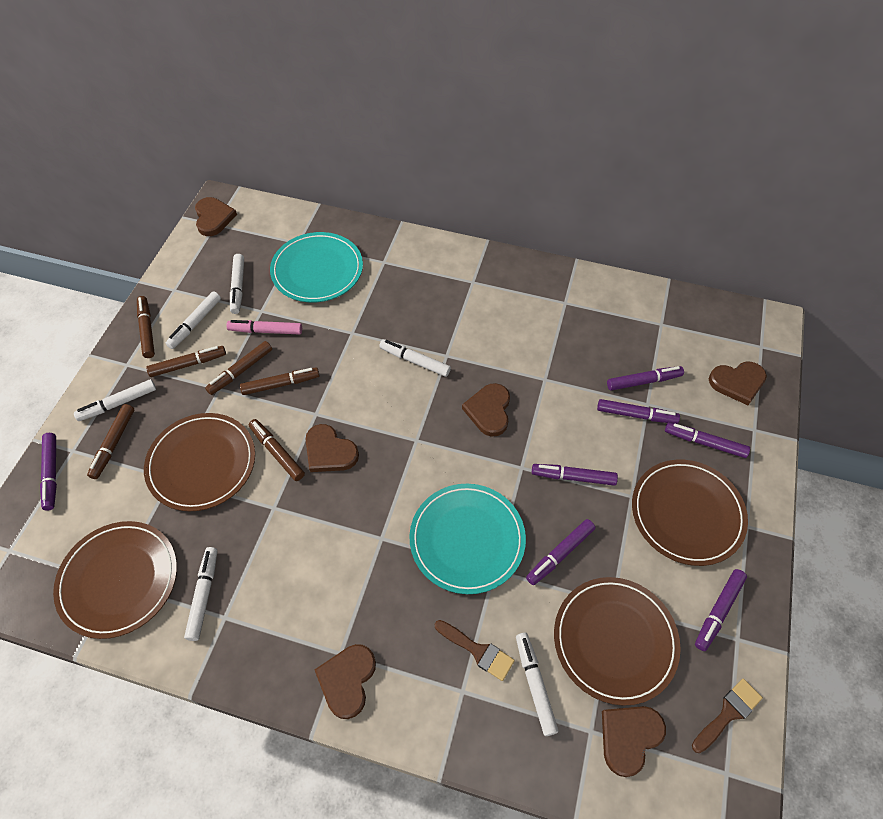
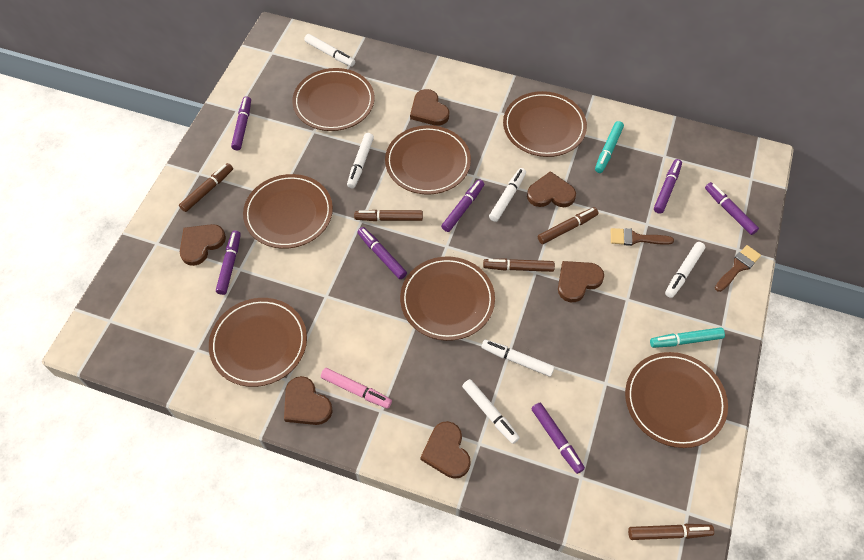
brown marker: [87,404,134,479] [137,296,155,358] [146,346,226,377] [205,341,272,395] [240,368,320,395] [249,419,305,481] = 6 -> [179,163,233,212] [354,210,423,221] [483,258,555,272] [538,207,599,244] [628,524,714,540] = 5
brown plate: [53,521,177,639] [144,413,255,511] [554,577,681,706] [632,460,748,566] = 4 -> [209,298,307,387] [243,174,333,249] [292,68,375,131] [385,125,471,195] [400,257,495,341] [503,91,587,157] [625,352,728,448] = 7
turquoise marker: none = 0 -> [595,121,624,173] [650,327,725,348] = 2
turquoise plate: [270,232,363,303] [409,484,526,594] = 2 -> none = 0

